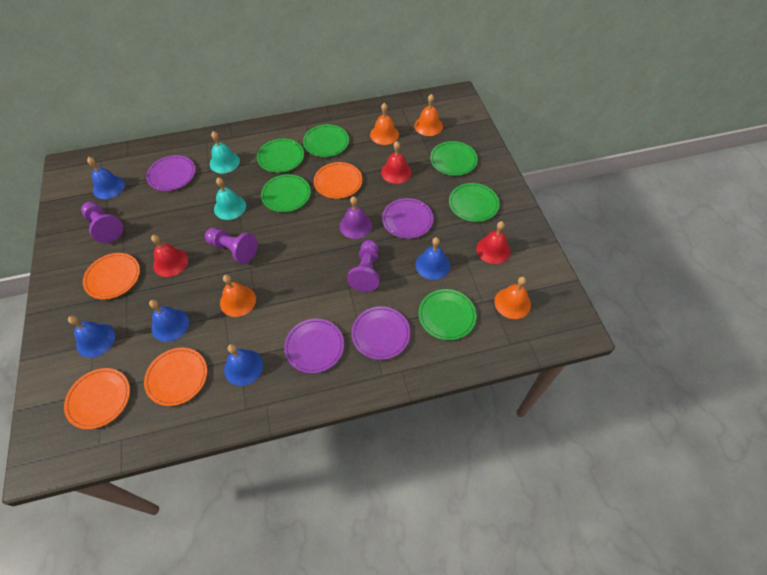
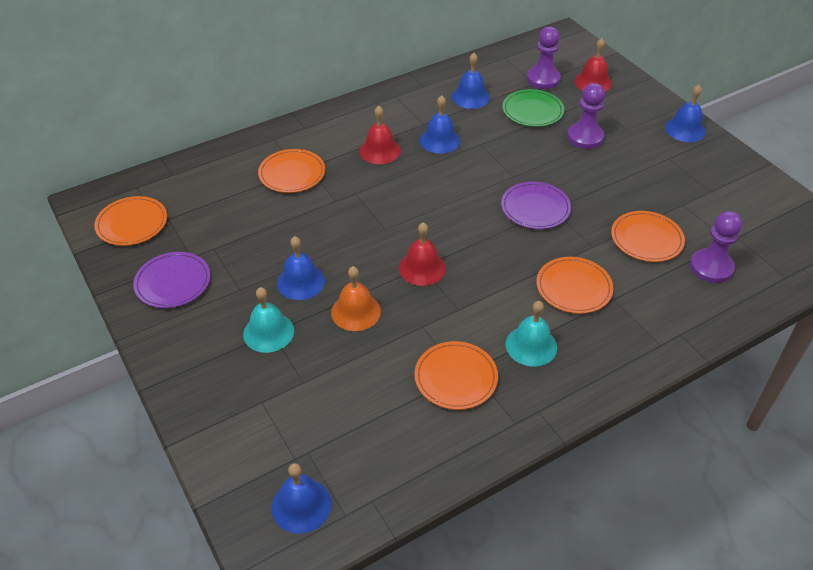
green plate: [257,139,304,173] [261,174,311,212] [303,124,349,157] [418,289,477,340] [430,141,478,176] [449,183,500,222] = 6 -> [502,89,564,127] = 1
orange bell: [220,275,256,317] [370,103,399,145] [414,94,443,136] [494,277,531,319] = 4 -> [331,267,381,331] = 1
orange plate: [64,368,130,429] [83,253,140,299] [144,347,207,406] [314,162,362,199] = 4 -> [94,196,167,246] [258,149,325,193] [415,341,498,410] [537,257,614,314] [611,211,685,262] = 5
purple bell: [339,196,372,239] = 1 -> none = 0
purple plate: [146,155,196,191] [284,319,344,374] [351,306,410,360] [382,198,433,239] = 4 -> [133,252,210,308] [501,181,571,229] = 2

